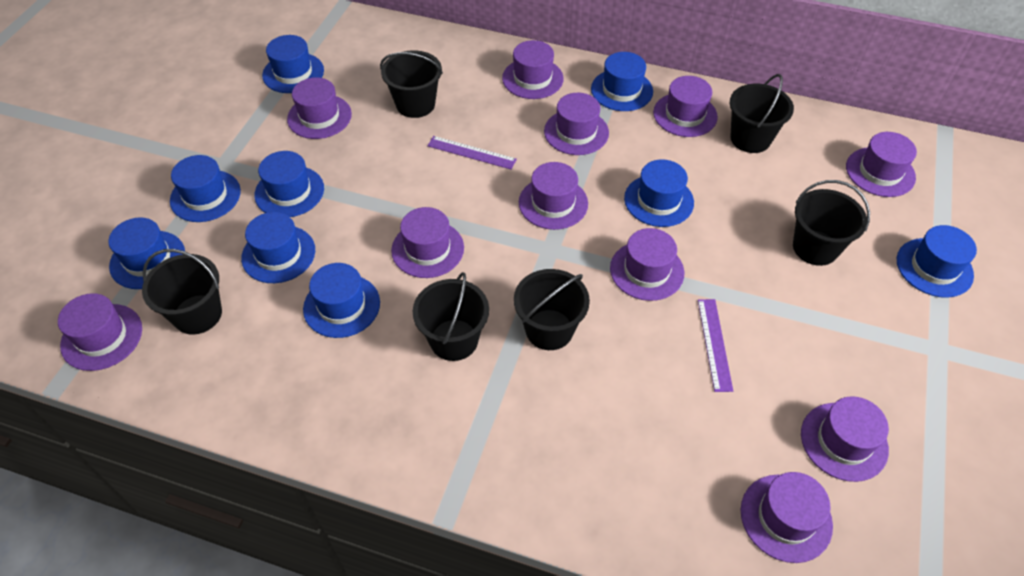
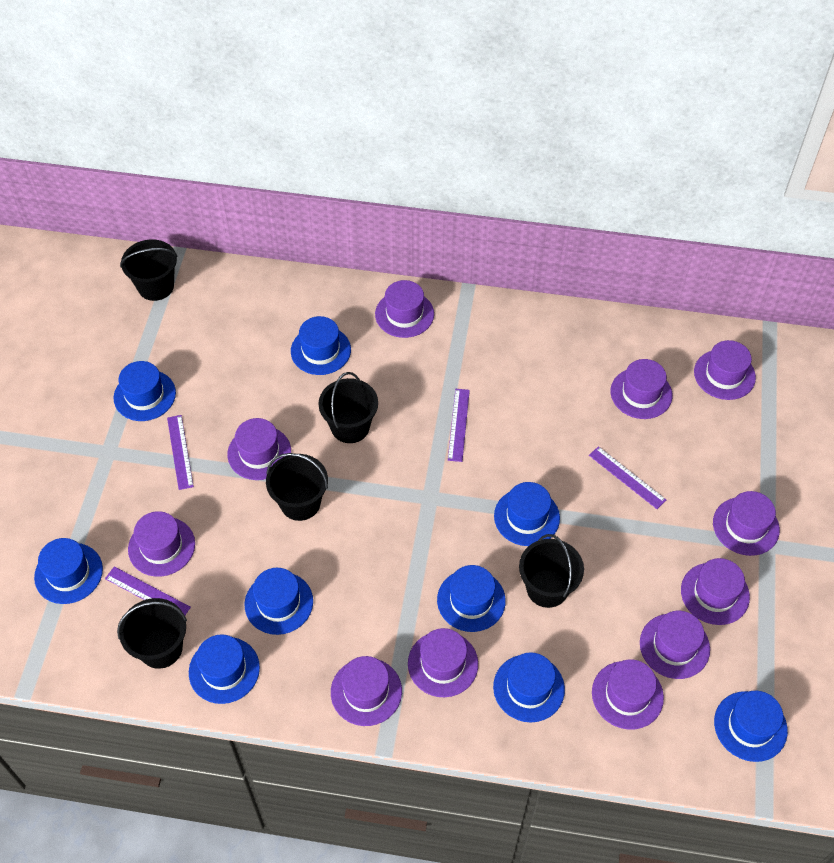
black bucket: [142,249,222,334] [380,50,443,118] [413,272,489,361] [514,269,590,350] [730,74,794,153] [793,180,870,266] = 6 -> [117,598,187,669] [120,239,178,301] [266,453,328,521] [319,372,378,443] [519,534,584,608] = 5
purple ruler: [427,136,517,170] [698,299,733,392] = 2 -> [105,566,191,615] [167,415,194,490] [448,389,470,462] [589,446,666,509] = 4

